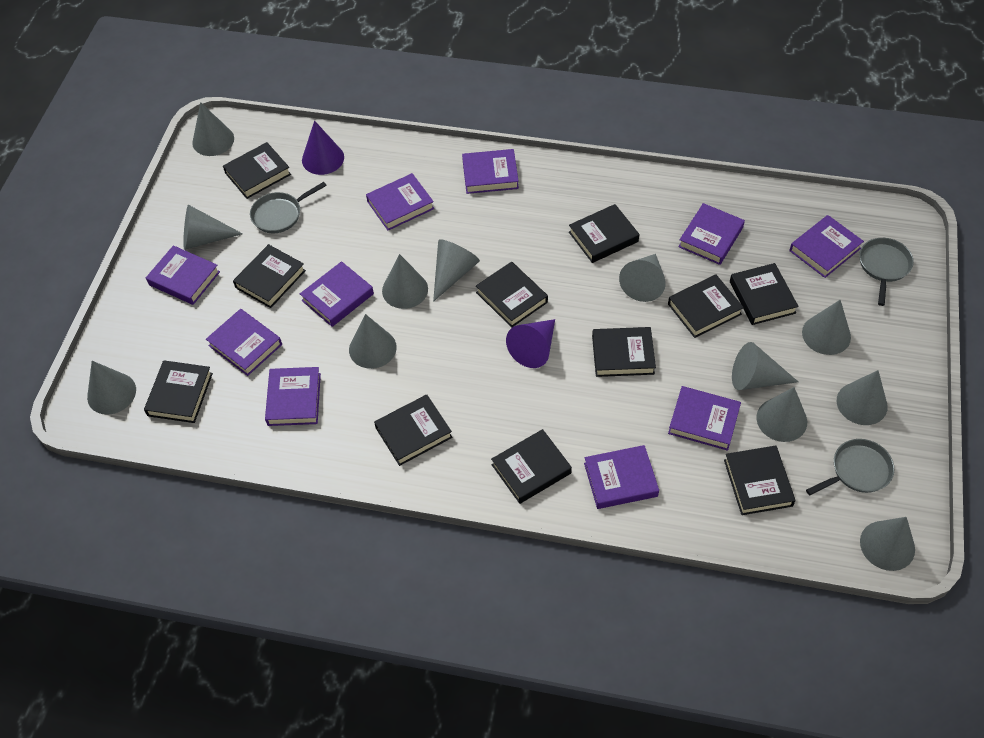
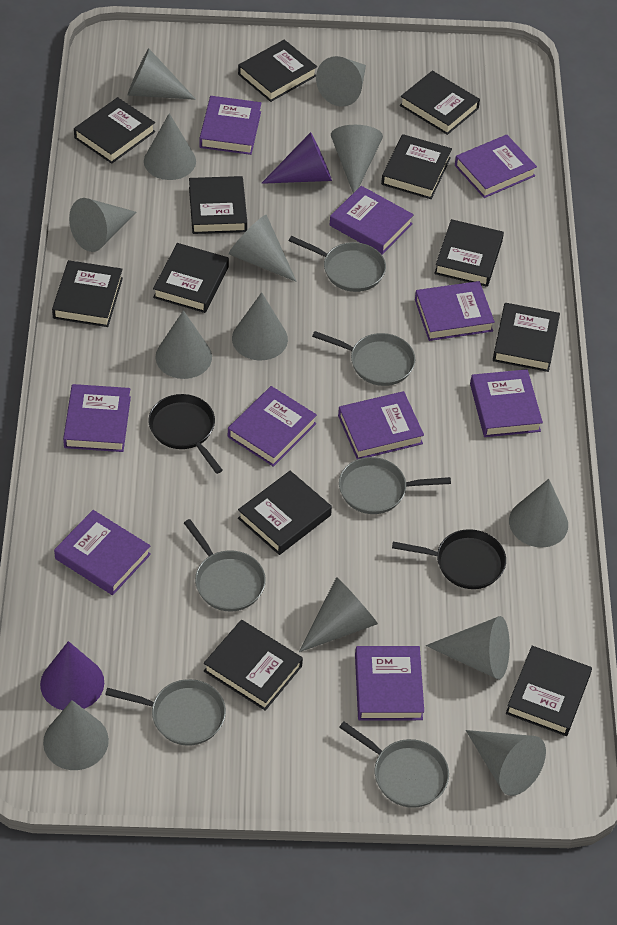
black book: [144,360,213,423] [223,142,291,199] [233,244,306,308] [374,395,452,466] [476,262,548,327] [491,429,572,504] [569,204,639,263] [592,327,656,377] [668,275,744,338] [724,445,796,515] [730,263,799,325] = 11 -> [52,260,123,327] [74,97,155,164] [153,243,229,313] [189,176,247,234] [204,620,303,711] [238,40,317,102] [238,471,332,555] [381,134,452,199] [400,71,480,135] [434,219,504,287] [493,303,560,372] [506,646,592,736] = 12
black pan: none = 0 -> [148,394,223,474] [392,529,506,589] = 2
grey cone: [87,361,136,415] [183,205,243,250] [192,102,234,156] [349,314,397,369] [382,254,428,309] [433,239,480,302] [619,254,666,302] [732,342,798,390] [756,387,807,442] [802,300,851,355] [837,370,888,425] [860,517,915,571] = 12 -> [43,700,109,770] [69,198,137,252] [128,48,196,100] [144,113,196,180] [155,310,212,379] [229,215,297,282] [232,292,288,360] [299,577,378,652] [316,56,366,107] [331,125,383,193] [426,616,510,680] [466,730,546,796] [509,479,568,548] = 13
grey pan: [250,182,327,233] [806,439,894,495] [859,238,914,306] = 3 -> [105,679,226,746] [184,519,266,611] [289,236,386,292] [312,331,415,386] [339,457,451,514] [339,722,449,808] = 6

